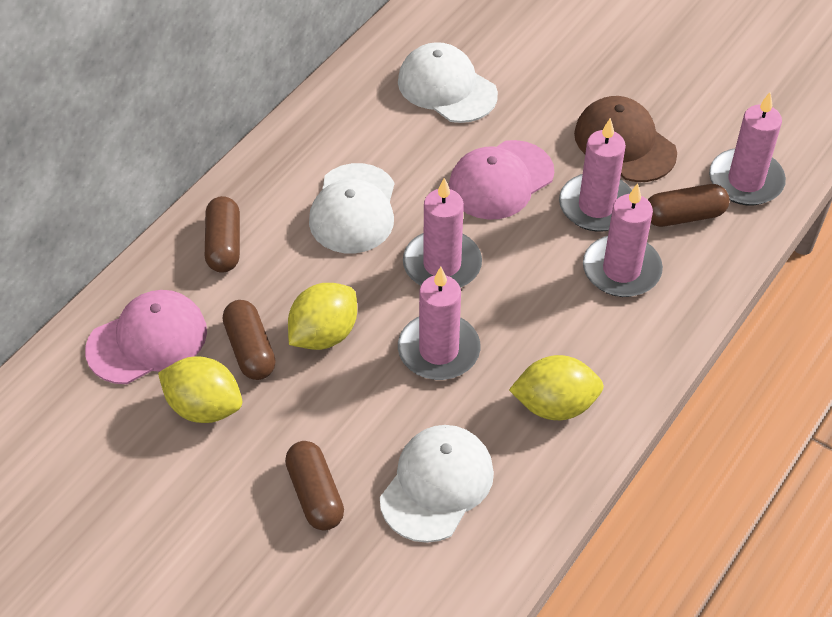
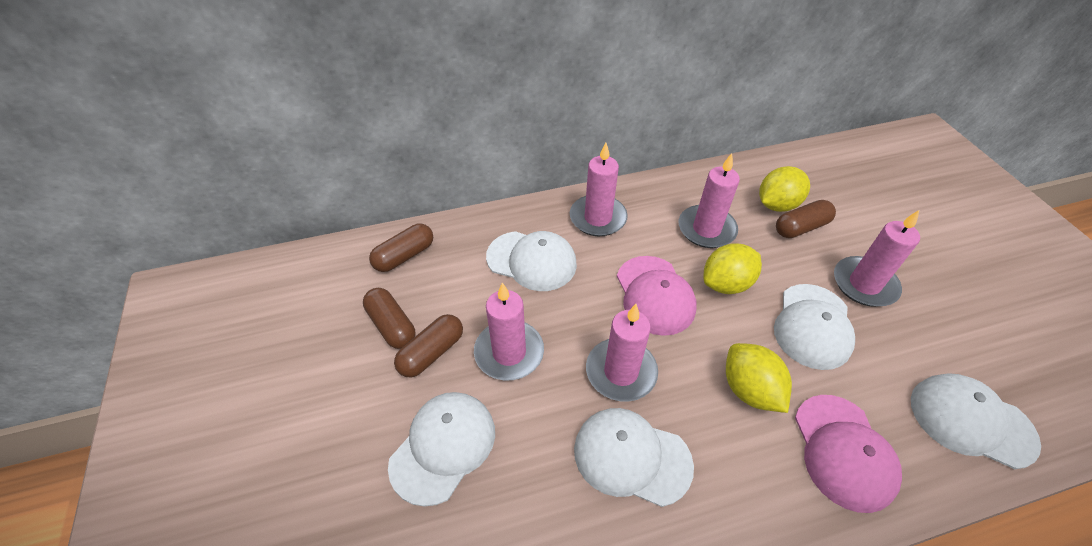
brown cap: [574,96,677,182] = 1 -> none = 0
white cap: [309,163,394,253] [380,425,494,543] [398,42,498,123] = 3 -> [388,392,495,507] [486,231,577,291] [574,408,694,507] [774,284,855,370] [911,373,1041,469] = 5

